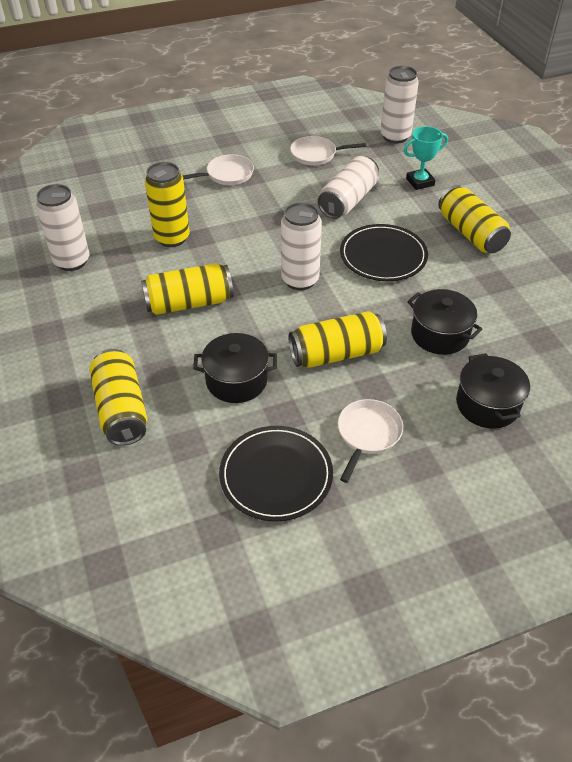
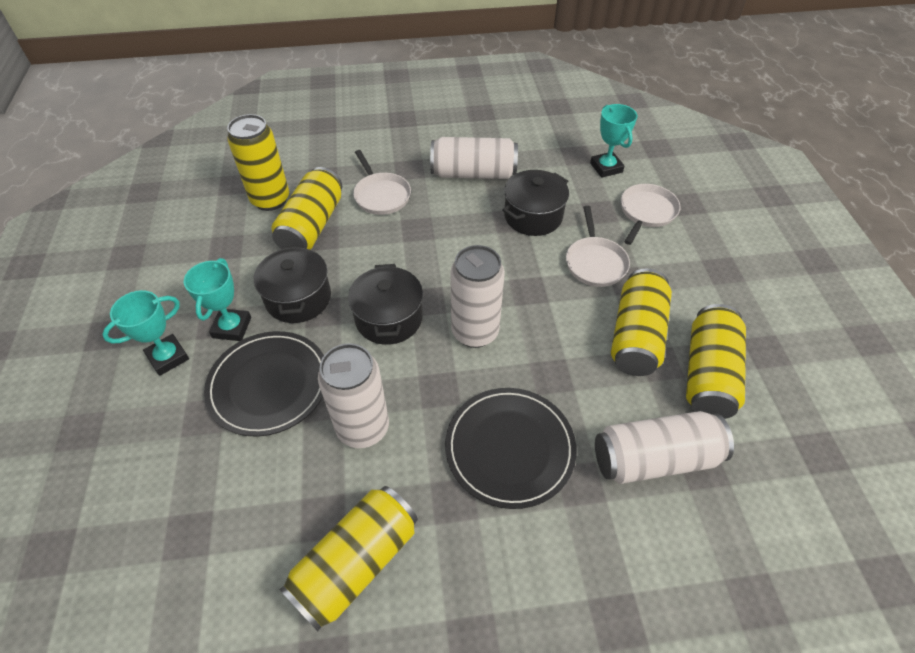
turquoise trophy: [404,126,448,190] = 1 -> [102,290,189,376] [184,258,251,341] [590,104,637,178] = 3

